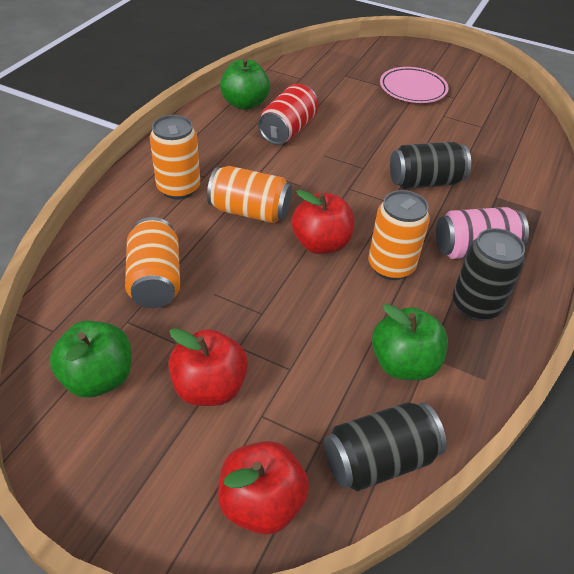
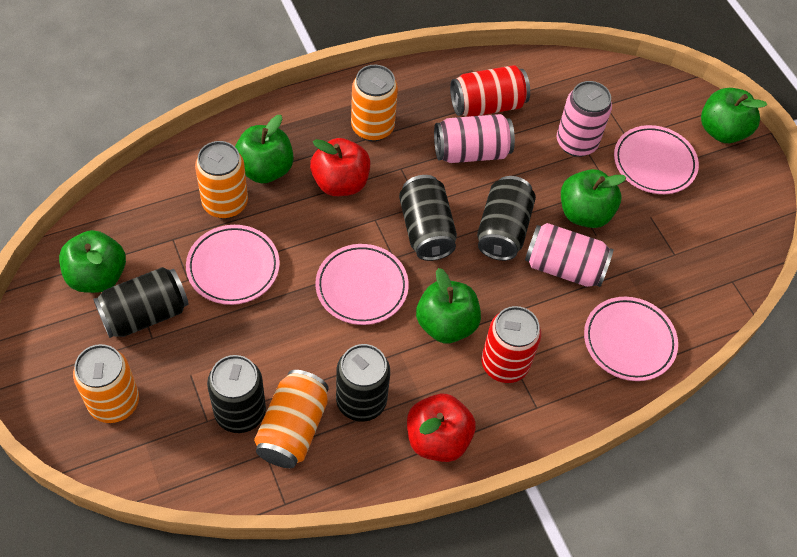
black can: [324,402,446,491] [390,142,471,189] [453,228,525,321] = 3 -> [93,267,189,338] [207,355,266,433] [336,344,390,422] [399,175,457,261] [477,176,536,261] = 5
green apple: [50,321,131,398] [220,58,270,110] [372,304,448,380] = 3 -> [59,230,126,293] [235,115,294,183] [416,268,481,343] [561,169,627,228] [701,88,767,143] = 5
pink can: [436,207,529,259] = 1 -> [434,114,515,163] [525,223,614,287] [557,81,612,157] = 3
pink plate: [380,67,449,103] = 1 -> [186,225,280,305] [315,244,409,325] [584,297,678,381] [614,125,699,194] = 4
red apple: [168,328,248,406] [218,441,309,535] [291,190,354,254] = 3 -> [310,138,370,196] [407,394,476,462] = 2
red can: [258,84,318,145] = 1 -> [450,65,530,117] [481,306,541,383] = 2

